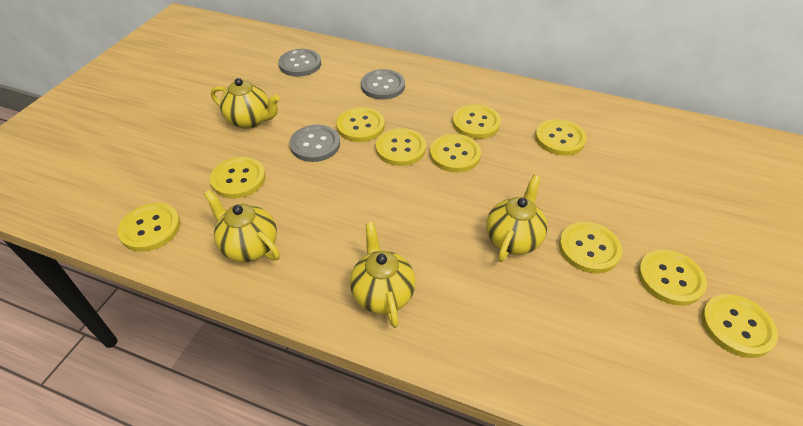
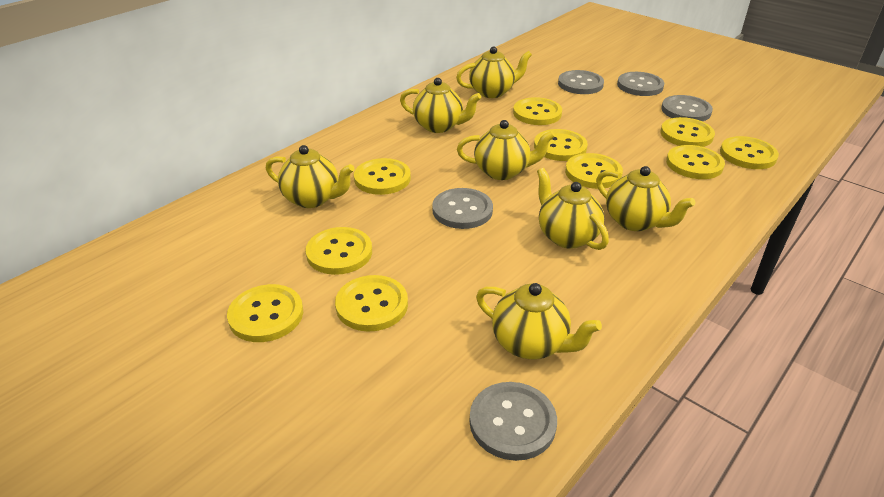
grey button: [278,49,321,77] [289,125,340,162] [361,69,405,100] = 3 -> [432,188,493,229] [469,382,557,461] [558,70,604,94] [617,72,664,96] [661,95,713,121] = 5
yellow teapot: [204,190,280,262] [211,78,280,129] [350,222,416,328] [486,175,548,262] = 4 -> [266,145,355,208] [400,78,481,133] [456,47,532,98] [457,120,555,180] [476,283,602,359] [537,168,609,250] [596,166,695,231] = 7

